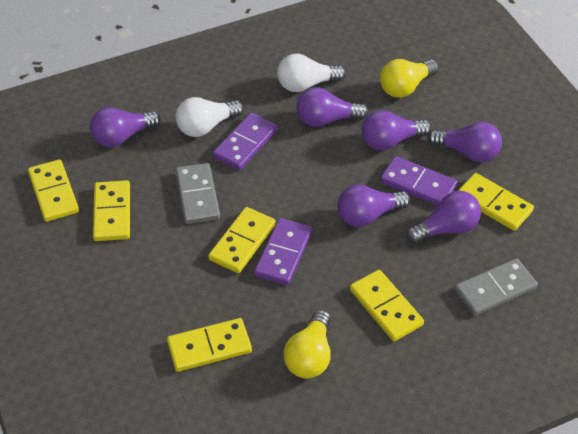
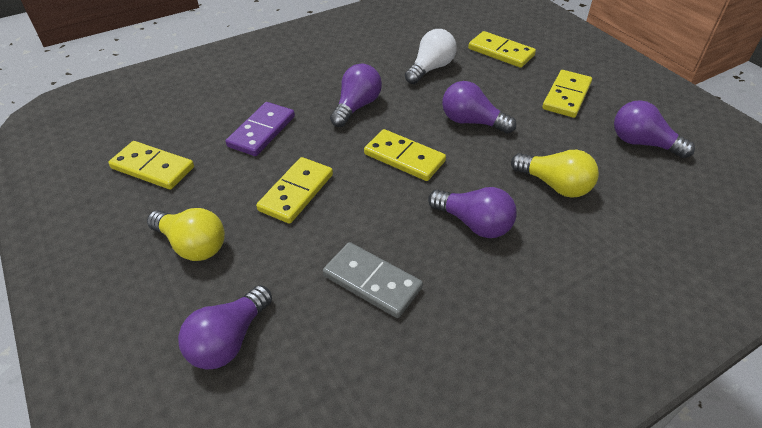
grey domino: [176,163,220,224] [455,258,538,316] = 2 -> [323,242,423,318] = 1
purple domino: [213,113,278,170] [254,218,312,285] [380,156,457,206] = 3 -> [226,102,295,156] = 1
purple light bulb: [90,107,161,147] [296,87,368,127] [337,184,410,227] [361,110,431,150] [406,191,481,244] [428,122,502,162] = 6 -> [178,285,272,370] [330,64,382,127] [428,187,517,238] [442,81,516,134] [614,100,695,158] = 5
white light bulb: [176,97,244,137] [277,54,346,92] = 2 -> [405,29,457,84] = 1
yellow domino: [28,159,79,222] [93,180,130,241] [167,318,252,372] [208,207,276,273] [350,270,424,341] [458,173,534,231] = 6 -> [108,141,194,190] [256,157,333,224] [364,129,446,181] [468,31,536,68] [542,70,592,118] = 5

